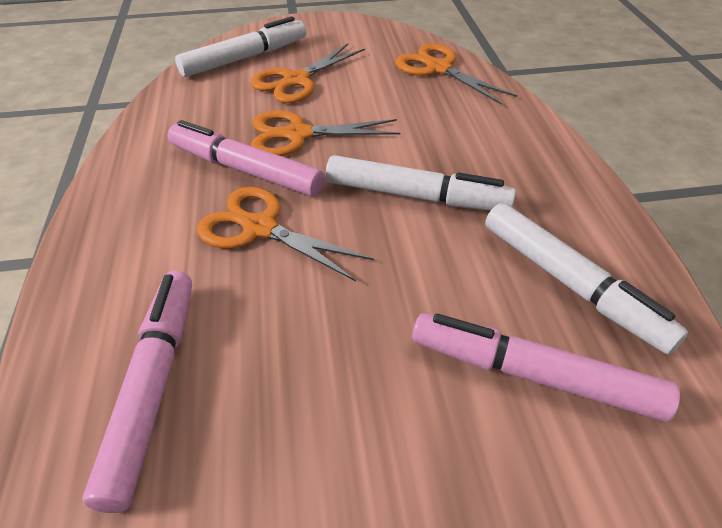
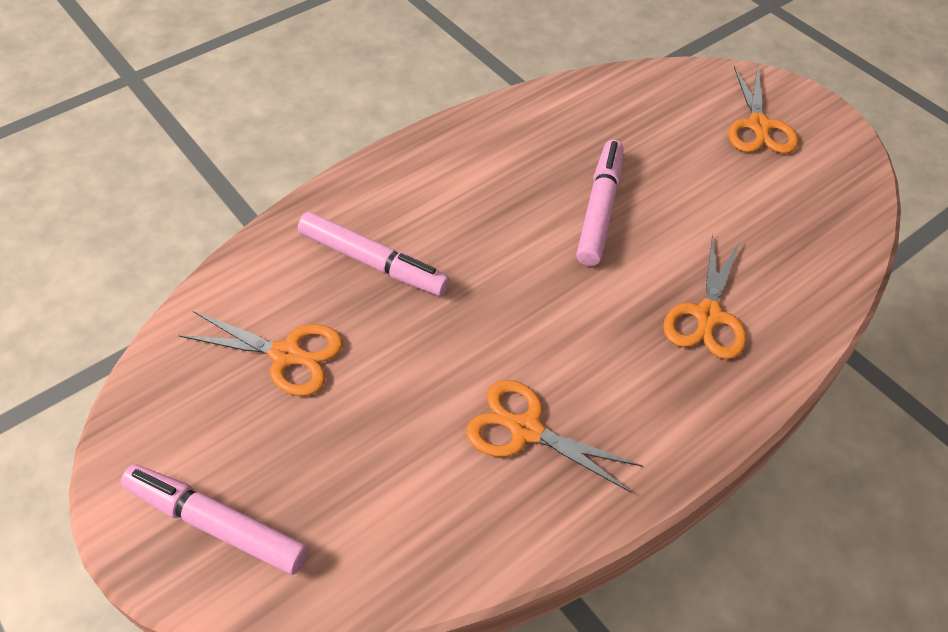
white marker: [175,16,306,77] [326,155,516,211] [485,203,688,354] = 3 -> none = 0

